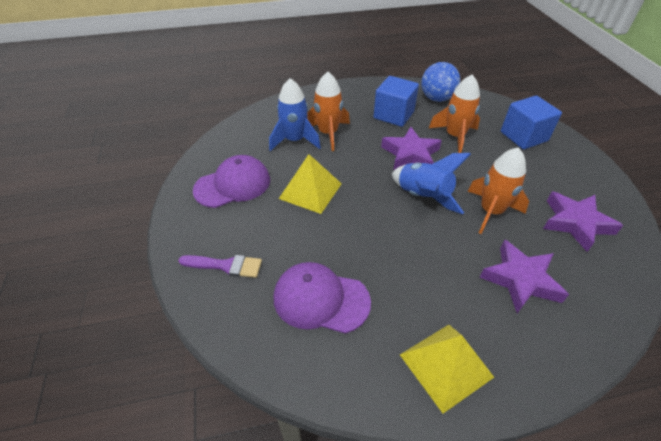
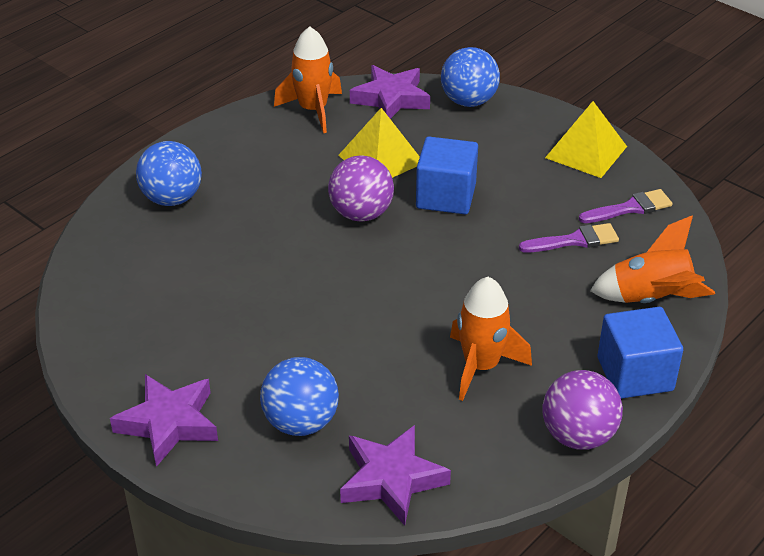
blue ball: [421,62,460,102] = 1 -> [136,141,202,206] [260,357,339,436] [441,47,500,107] = 3
blue rocket: [269,78,321,151] [392,153,471,214] = 2 -> none = 0
purple ball: none = 0 -> [328,155,394,222] [543,370,623,450] = 2
purple brush: [178,255,262,278] = 1 -> [519,223,619,253] [579,189,673,223] = 2
purple cap: [193,155,270,208] [274,262,371,334] = 2 -> none = 0

